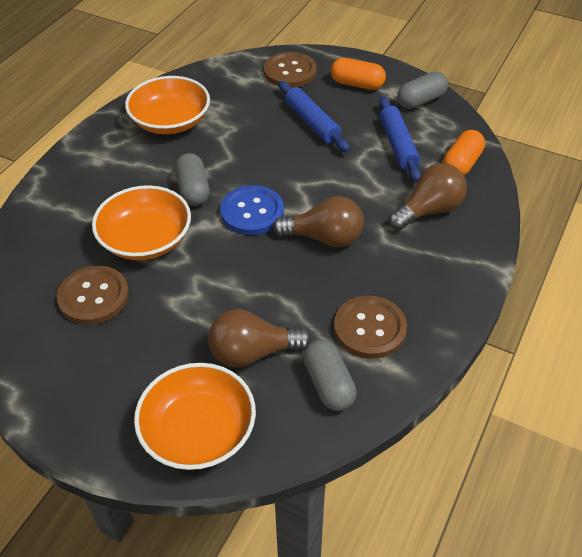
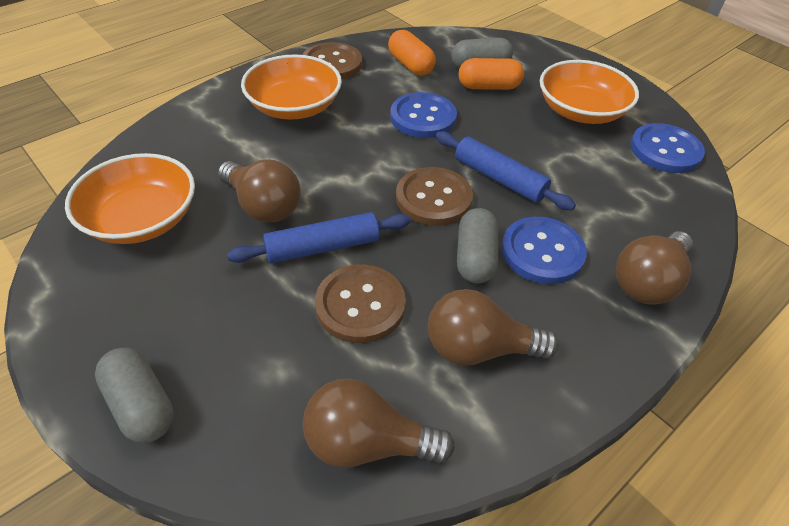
blue button: [220,185,284,235] = 1 -> [390,92,457,138] [501,217,587,284] [631,123,705,173] = 3
brown light bulb: [208,309,312,368] [273,196,364,247] [389,163,467,230] = 3 -> [218,160,301,222] [303,378,455,467] [428,289,559,365] [616,231,693,305] = 4

